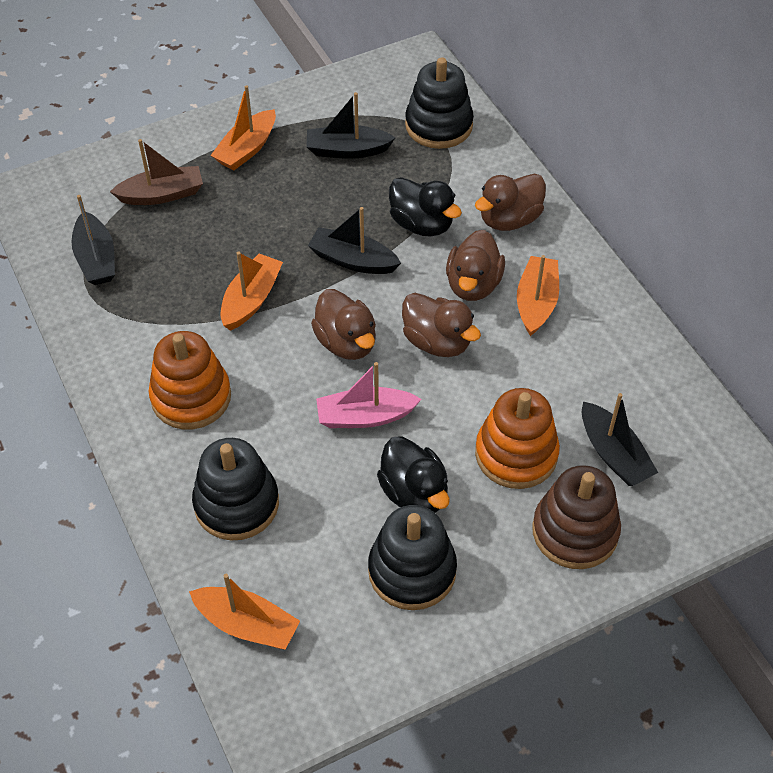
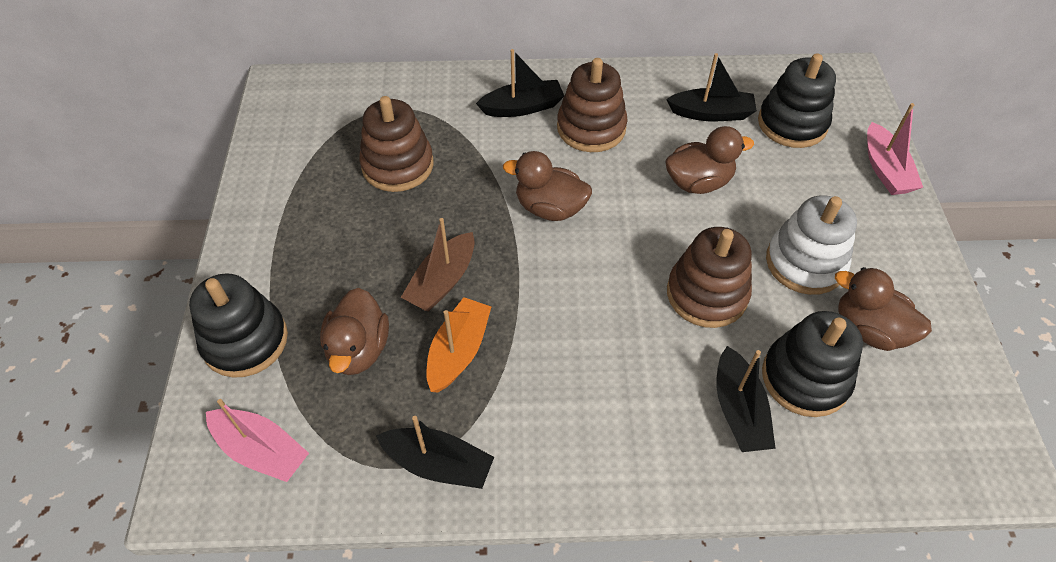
black duck: [377,436,450,513] [389,177,462,237] = 2 -> none = 0
brown stacking toy: [532,465,621,569] = 1 -> [359,96,434,192] [557,58,628,152] [667,227,752,328] = 3
orange boat: [189,574,300,650] [211,85,276,171] [221,251,283,331] [517,255,559,336] = 4 -> [426,297,491,392] = 1
orange stacking toy: [149,331,231,429] [475,388,560,489] = 2 -> none = 0
pink boat: [316,362,422,428] = 1 -> [206,399,309,482] [867,103,923,195] = 2
white stacking toy: none = 0 -> [766,195,857,295] = 1

